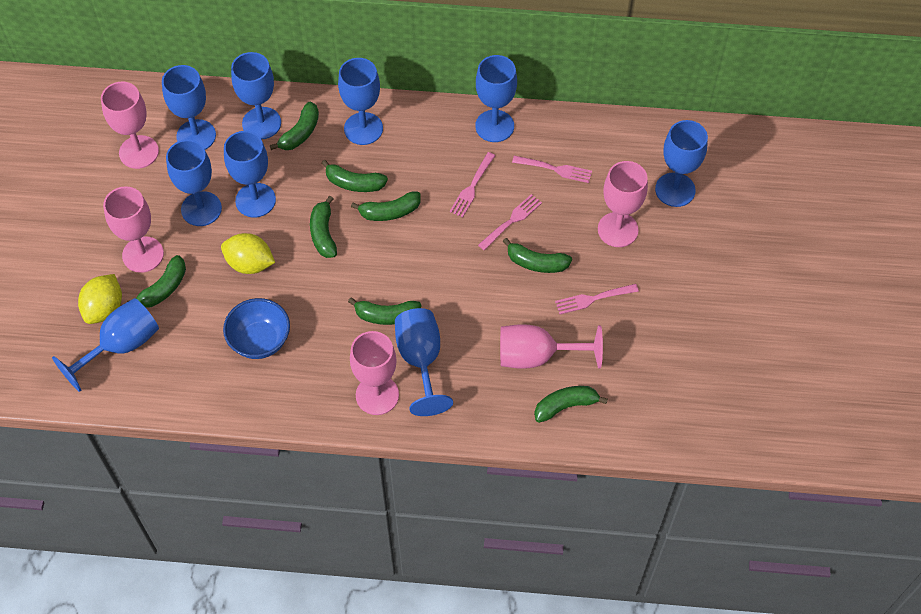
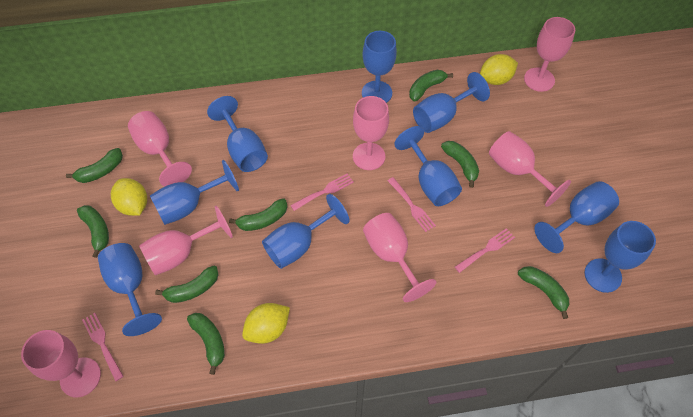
blue bowl: [223,298,290,359] = 1 -> none = 0
pink goblet: [101,82,159,169] [103,186,164,273] [350,331,399,415] [500,324,603,369] [598,161,648,247] = 5 -> [21,330,101,397] [128,111,192,187] [139,206,233,275] [353,96,389,170] [363,213,437,302] [489,131,571,207] [524,17,575,92] = 7
yellow lemon: [78,274,122,324] [221,233,275,274] = 2 -> [111,178,147,216] [242,303,290,344] [480,54,518,85] = 3

